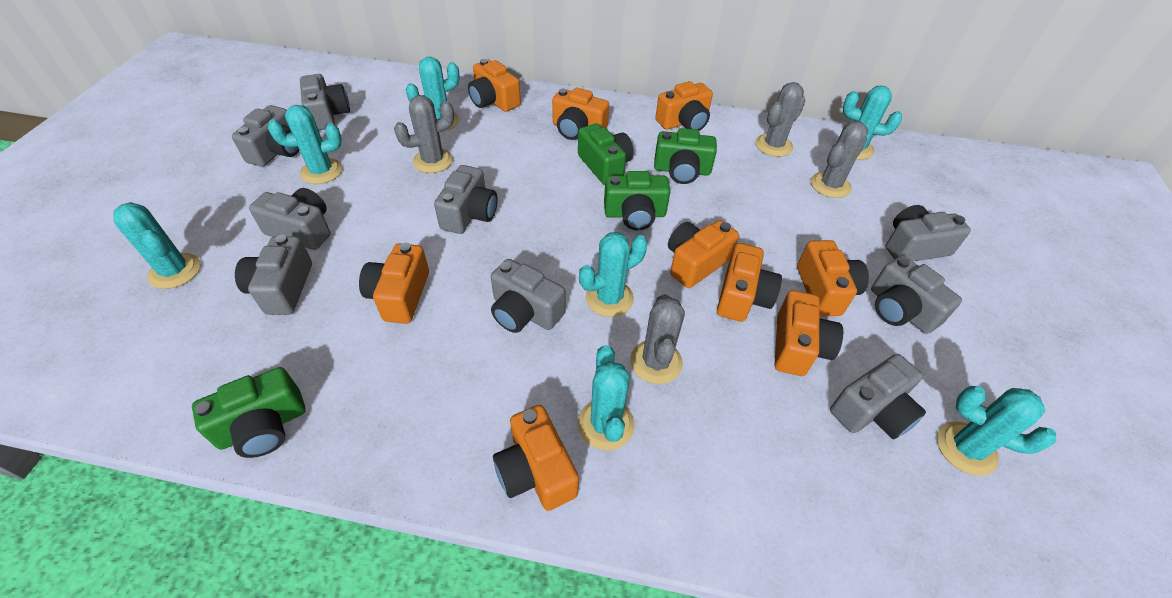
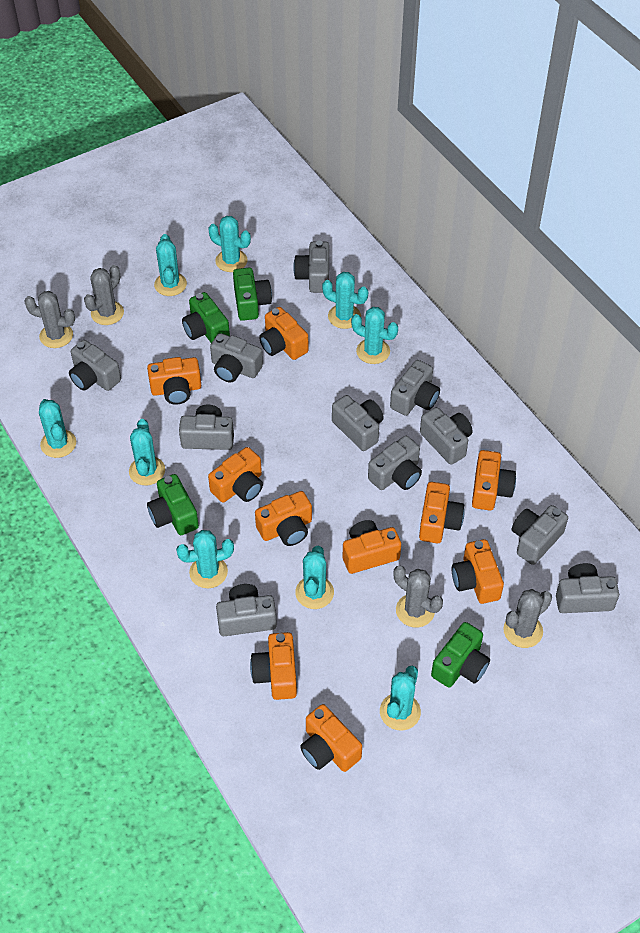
grey camera: [232,105,300,167] [235,235,312,315] [249,188,331,250] [300,74,350,130] [434,165,498,234] [491,259,565,333] [830,354,926,439] [871,255,962,334] [886,205,971,261] = 9 -> [69,340,121,391] [179,405,234,450] [210,333,263,383] [216,584,277,636] [293,240,329,293] [332,395,383,451] [368,436,422,490] [390,360,440,416] [420,407,473,465] [512,505,568,565] [556,563,619,613] = 11
orange camera: [359,243,429,324] [468,59,521,112] [493,405,579,511] [552,87,609,140] [655,81,713,131] [668,220,739,288] [717,243,782,322] [775,290,843,376] [797,240,869,317] = 9 -> [147,357,201,405] [208,447,263,502] [250,632,297,700] [255,491,312,546] [259,307,308,360] [300,704,362,772] [343,520,401,574] [419,482,465,543] [452,539,504,604] [472,450,516,511] = 10
turquoise cactus: [114,202,201,289] [268,105,342,184] [406,57,460,131] [578,345,635,450] [579,232,648,317] [836,86,902,160] [937,386,1056,476] = 7 -> [39,399,76,458] [129,419,165,486] [154,234,187,296] [176,530,234,588] [208,216,251,272] [295,546,334,609] [322,272,368,329] [351,307,398,364] [380,666,421,730] = 9

